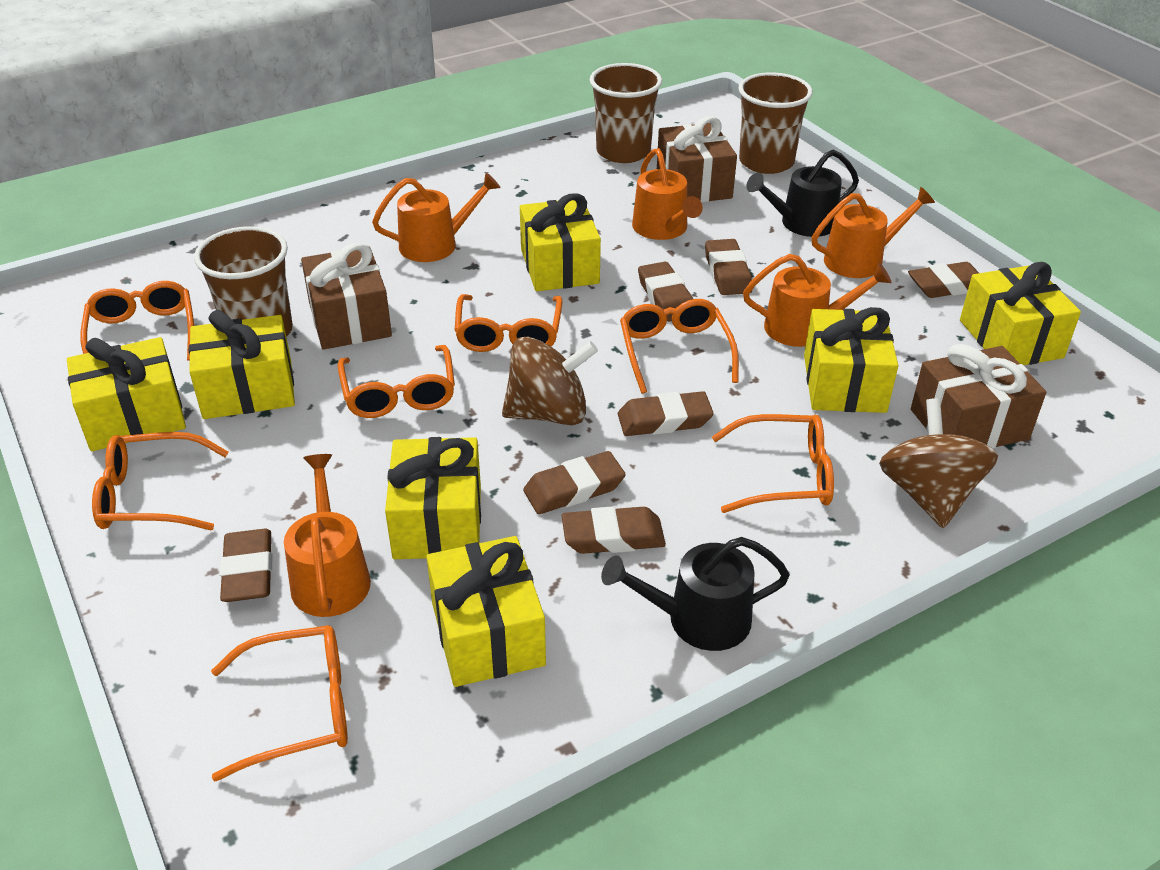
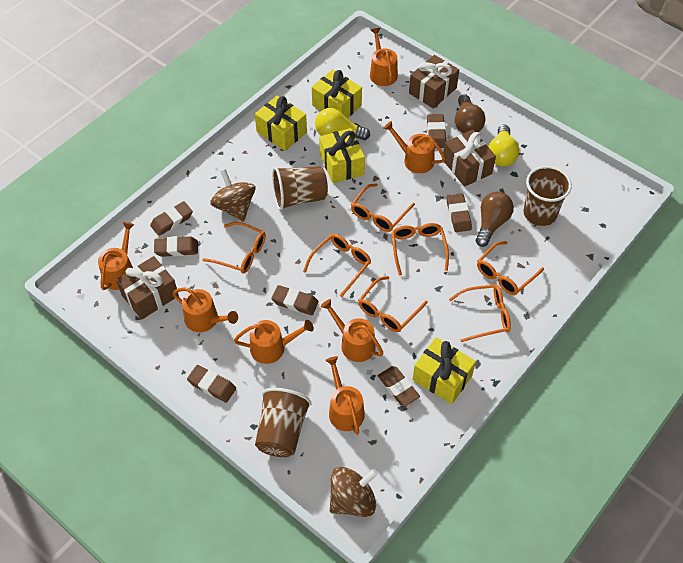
black watering can: [601,537,790,651] [746,150,859,237] = 2 -> none = 0
brown light bulb: none = 0 -> [455,94,486,134] [476,192,514,247] = 2
orange watering can: [284,454,371,617] [372,172,501,262] [632,148,703,240] [743,254,892,347] [812,187,935,278] = 5 -> [98,222,135,290] [172,287,238,332] [234,320,314,364] [321,299,384,362] [325,356,365,435] [370,28,398,86] [383,121,446,173] = 7
yellow gift: [67,337,186,452] [189,310,295,419] [385,437,481,559] [426,536,546,687] [520,193,601,291] [804,307,898,413] [960,262,1081,365] = 7 -> [255,96,307,151] [312,70,362,118] [319,128,365,183] [412,337,476,404] = 4
yellow light bulb: none = 0 -> [315,108,370,140] [488,125,519,167] = 2

